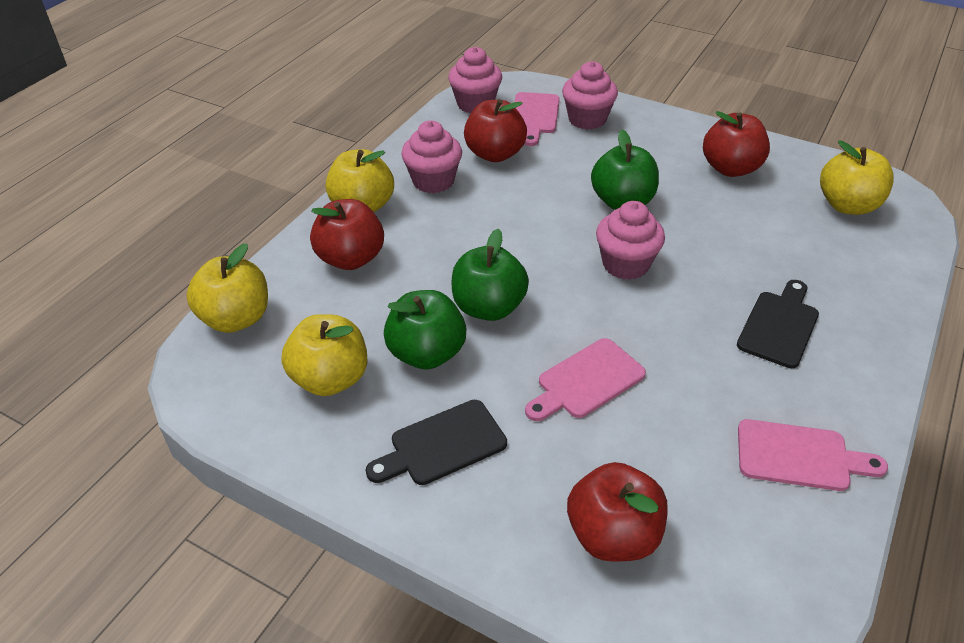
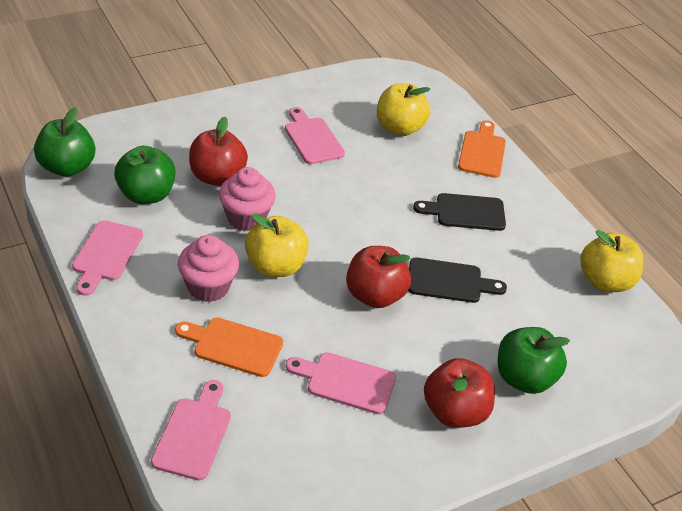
orange cutting board: none = 0 -> [175,318,283,377] [458,120,506,178] = 2
pink cupcake: [401,121,462,193] [448,47,502,114] [562,61,618,130] [596,201,665,280] = 4 -> [178,235,239,302] [219,167,276,231] = 2
pink cutting board: [514,92,560,146] [525,338,646,421] [738,419,888,491] = 3 -> [72,220,143,296] [151,380,231,481] [285,107,345,164] [286,352,396,414] = 4
red apple: [310,199,384,270] [464,99,527,162] [567,462,668,561] [703,111,770,177] = 4 -> [189,117,248,186] [346,246,411,308] [424,358,495,428] = 3
yellow apple: [187,243,268,333] [281,314,368,396] [326,149,394,212] [820,140,894,215] = 4 -> [245,214,309,277] [377,83,430,136] [580,230,644,292] = 3

